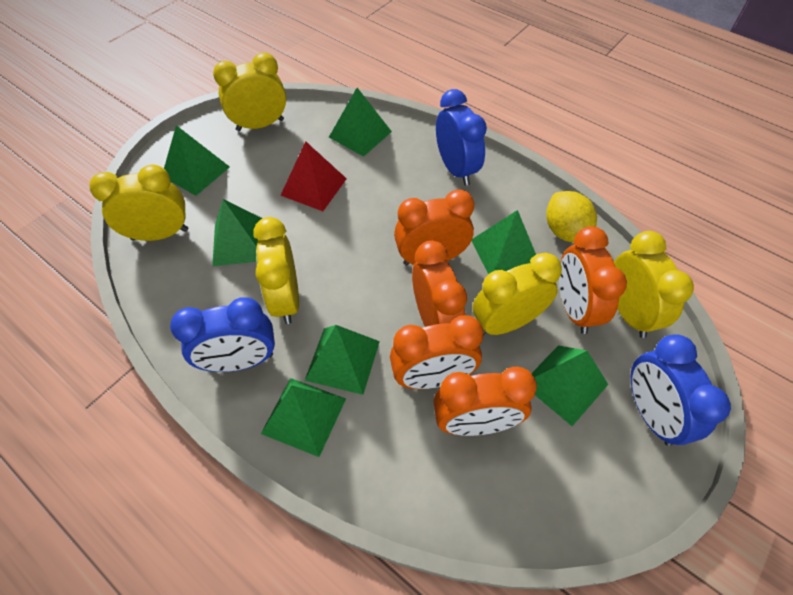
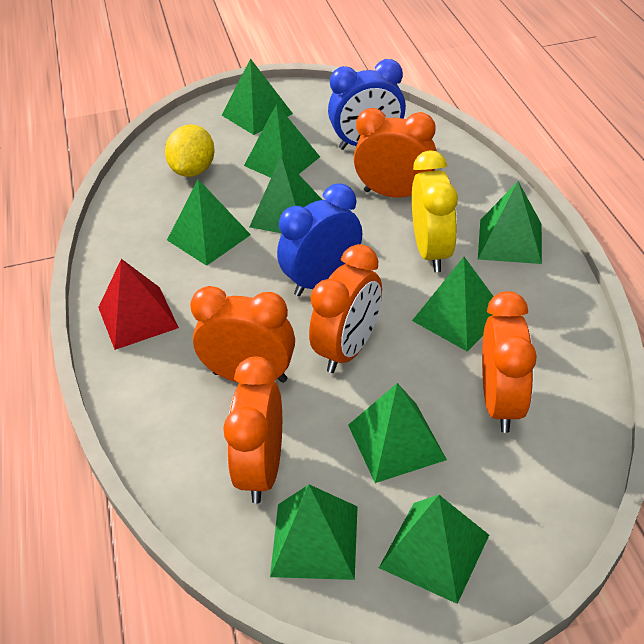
blue clock: [170,297,275,372] [436,89,487,186] [631,334,731,446] = 3 -> [277,183,362,296] [328,59,406,150] = 2
green pyramid: [164,125,230,196] [212,199,262,266] [261,378,346,457] [304,325,380,395] [329,88,392,157] [472,210,536,274] [532,345,608,426] = 7 -> [167,179,251,266] [222,58,293,135] [244,104,320,178] [249,156,322,233] [270,485,358,580] [348,383,447,483] [379,495,489,604] [412,257,493,352] [478,181,542,264] = 9
yellow clock: [90,164,188,241] [213,53,286,131] [253,217,299,324] [473,252,562,335] [614,231,694,338] = 5 -> [412,150,458,272] = 1

